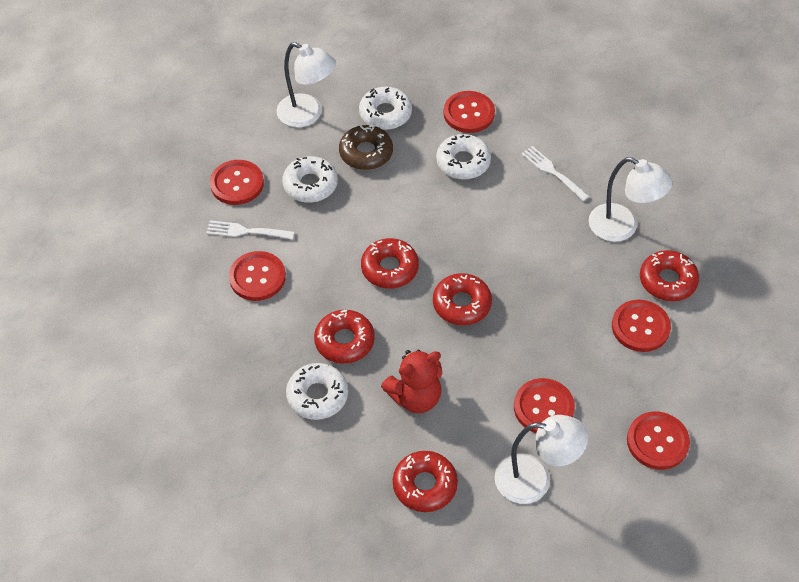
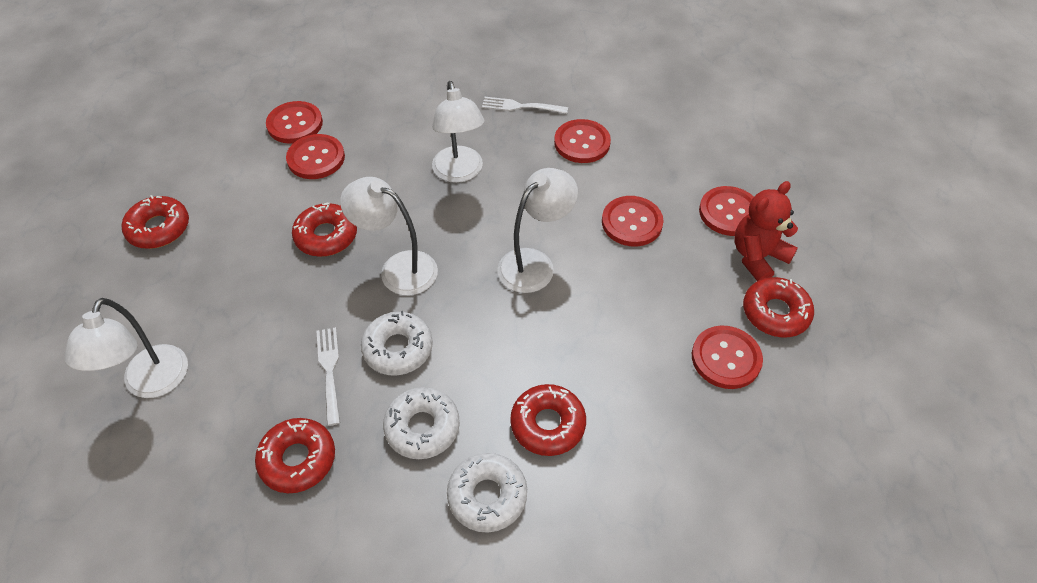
brown donut: [339,125,393,170] = 1 -> none = 0
white donut: [282,156,338,203] [286,363,348,420] [359,87,412,130] [436,134,491,180] = 4 -> [361,311,433,376] [383,387,460,459] [447,453,527,532] = 3
white lamp: [277,42,336,127] [495,415,588,504] [589,157,673,242] = 3 -> [64,298,188,398] [340,177,438,296] [432,81,485,183] [497,168,578,293] = 4

